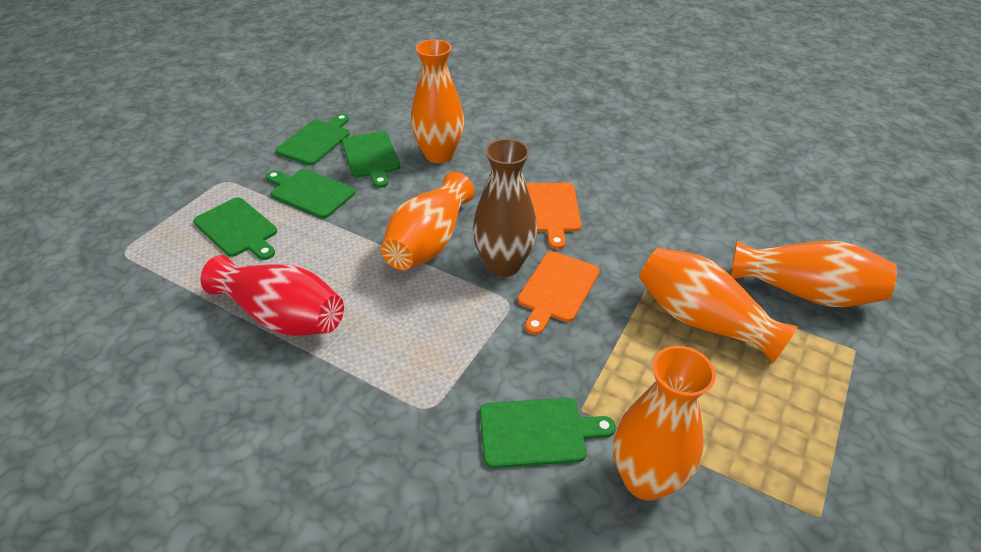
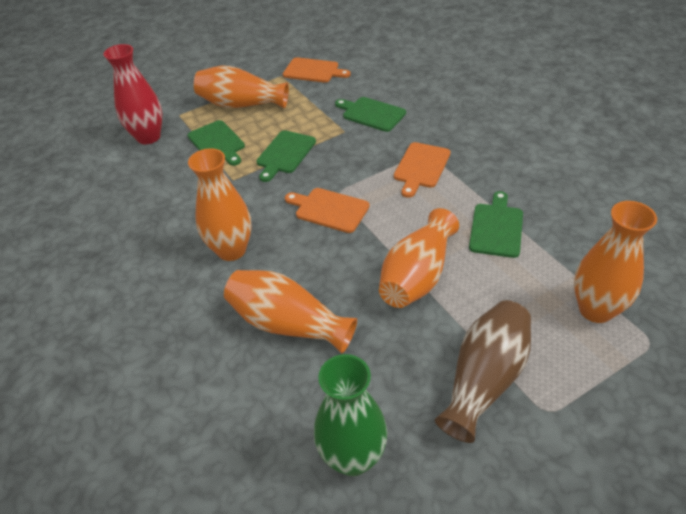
green cutting board: [193,197,277,260] [266,169,355,219] [276,114,350,165] [342,131,400,188] [480,398,616,468] = 5 -> [188,120,245,166] [256,130,316,182] [335,97,406,132] [469,191,523,258] = 4
green vase: none = 0 -> [314,354,387,476] = 1
orange cutting board: [518,251,600,335] [526,183,581,249] = 2 -> [283,57,351,83] [285,188,370,233] [394,142,451,198] = 3

